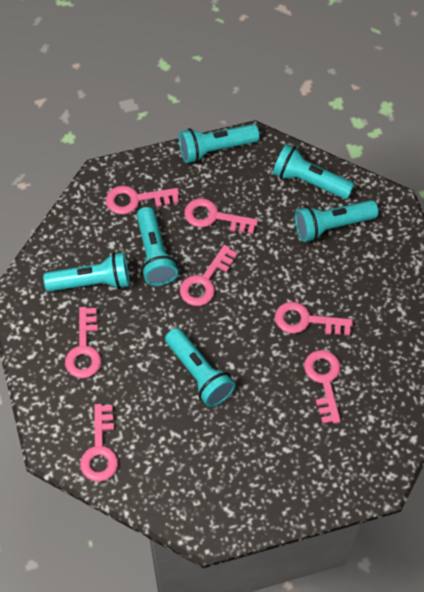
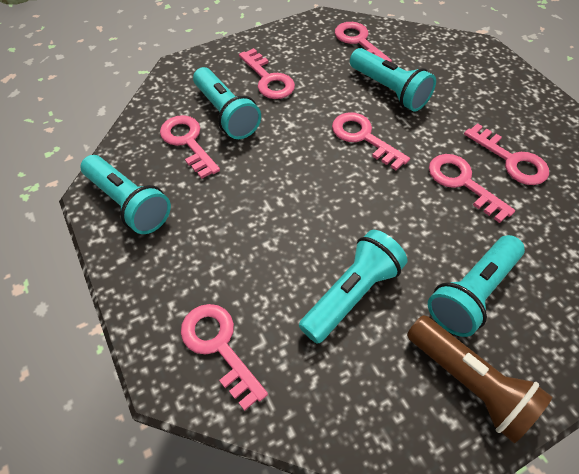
brown flashlight: none = 0 -> [407,315,552,443] = 1
turquoise flashlight: [43,253,130,292] [136,207,178,286] [165,328,236,407] [179,124,259,163] [273,144,354,199] [295,200,378,242] = 6 -> [81,155,171,234] [193,67,261,139] [299,230,408,344] [350,48,436,112] [428,235,525,337] = 5

